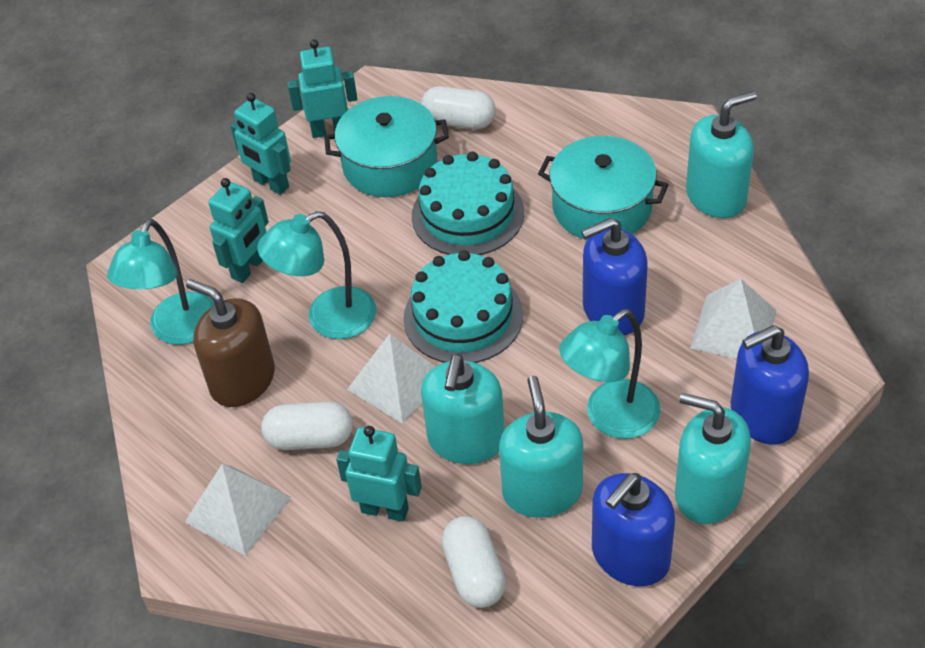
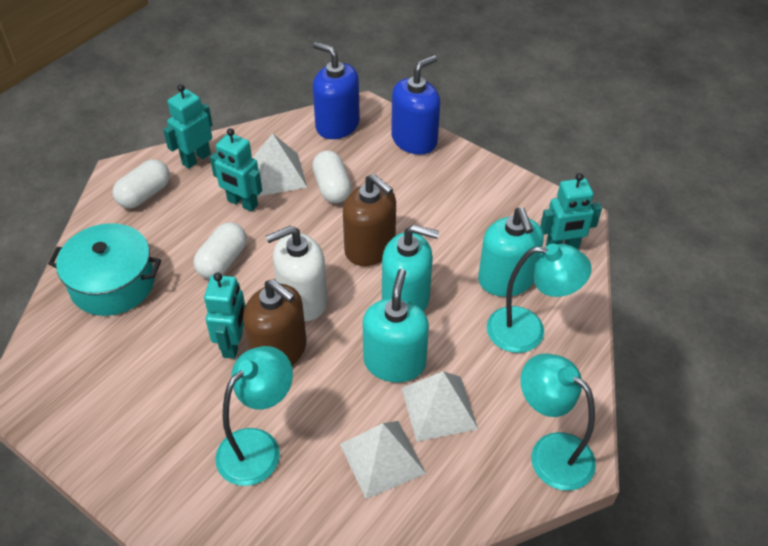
blue soap dispenser: [581,218,648,335] [592,473,675,586] [731,325,809,445] = 3 -> [313,42,360,139] [391,55,440,155] = 2
brown soap dispenser: [186,279,275,407] = 1 -> [243,279,307,366] [343,174,396,266] = 2
turquoise cake: [403,250,523,363] [412,152,524,255] = 2 -> none = 0
turquoise pot: [324,96,449,197] [538,136,669,240] = 2 -> [48,223,161,316] = 1
turquoise soap dispenser: [421,354,505,464] [499,376,583,518] [675,393,751,524] [686,91,756,218] = 4 -> [363,269,429,382] [382,225,439,312] [478,208,544,297] = 3
white soap dispenser: none = 0 -> [266,225,328,321] = 1

